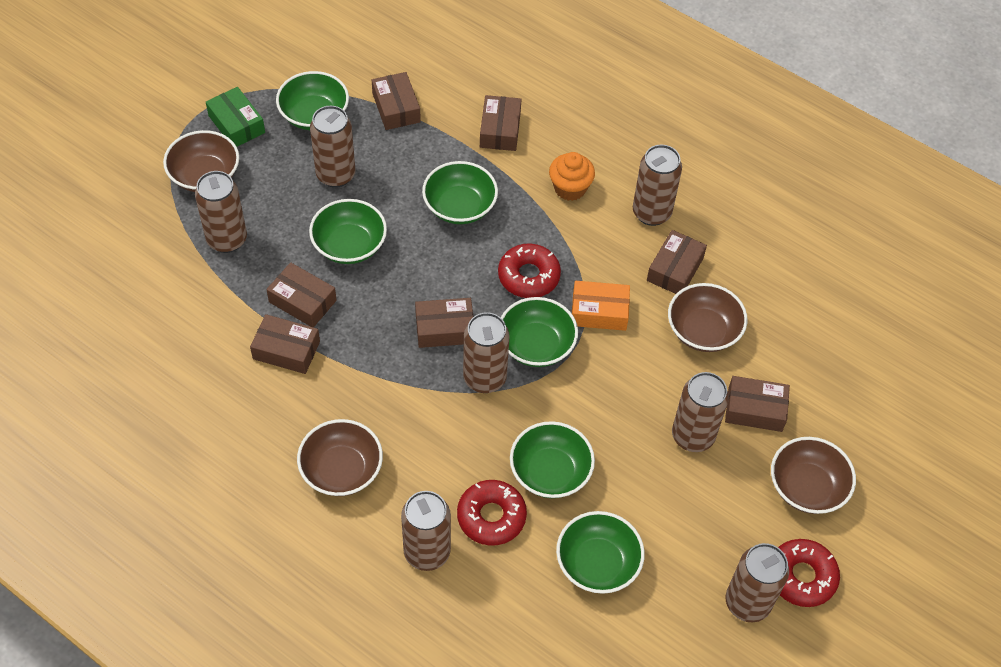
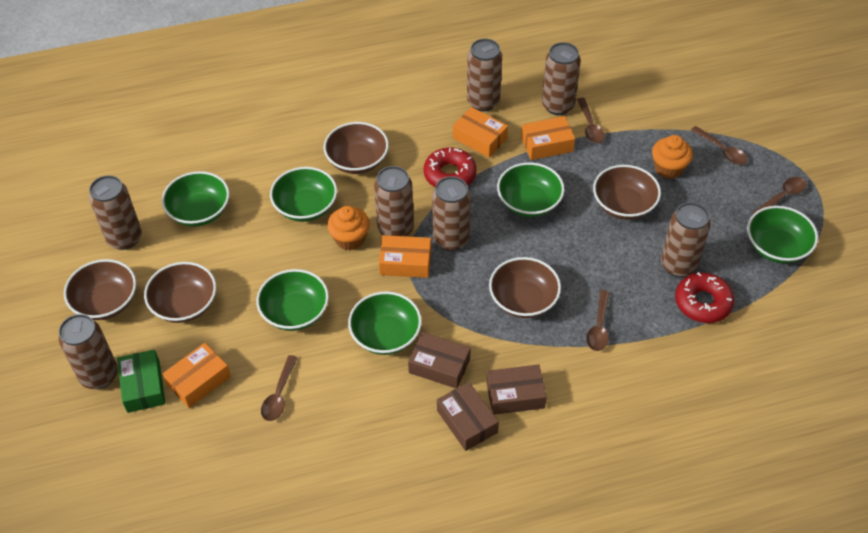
brown bowl: [163,130,239,192] [297,419,383,496] [668,283,748,352] [771,437,856,514] = 4 -> [64,259,136,320] [144,262,216,323] [323,122,389,174] [489,257,561,318] [593,165,661,220] = 5
brown box: [250,314,320,374] [266,262,337,327] [372,72,421,130] [415,298,474,348] [480,95,521,151] [647,230,707,294] [725,376,790,432] = 7 -> [408,332,471,389] [437,382,499,451] [486,364,547,415] = 3
brown spoon: none = 0 -> [261,355,298,421] [577,97,605,143] [586,290,610,351] [691,126,747,165] [753,177,806,214] = 5
orange box: [572,281,630,331] = 1 -> [163,343,231,408] [379,235,431,278] [453,107,508,158] [521,116,575,160] = 4
orange cupcake: [549,152,595,201] = 1 -> [327,206,370,250] [652,135,693,179] = 2
red donut: [457,480,527,546] [498,243,561,298] [778,539,840,607] = 3 -> [424,147,476,187] [675,272,734,323] = 2

